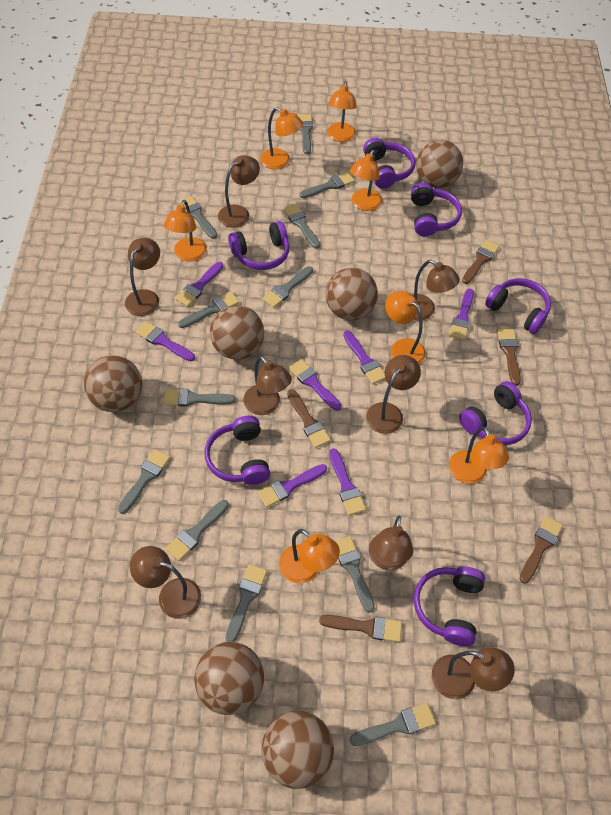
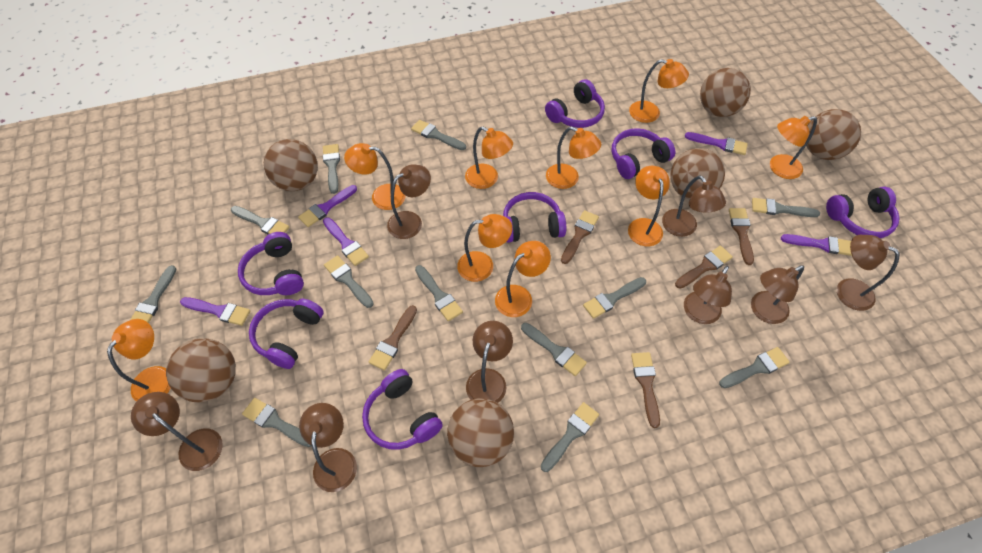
orange lamp: [164,200,207,262] [260,107,303,169] [279,529,340,583] [327,81,357,142] [350,150,382,211] [385,291,426,364] [449,427,509,484] = 7 -> [107,319,171,402] [344,143,405,210] [457,214,512,282] [465,127,513,189] [495,241,551,317] [546,127,601,189] [628,166,670,246] [629,59,689,123] [770,116,817,179] = 9
purple brush: [136,321,195,361] [175,262,223,307] [258,464,327,507] [289,359,342,411] [329,448,366,516] [343,331,385,384] [449,288,474,340] = 7 -> [180,297,250,326] [298,185,357,227] [323,217,369,266] [685,132,748,155] [781,234,852,256] = 5

